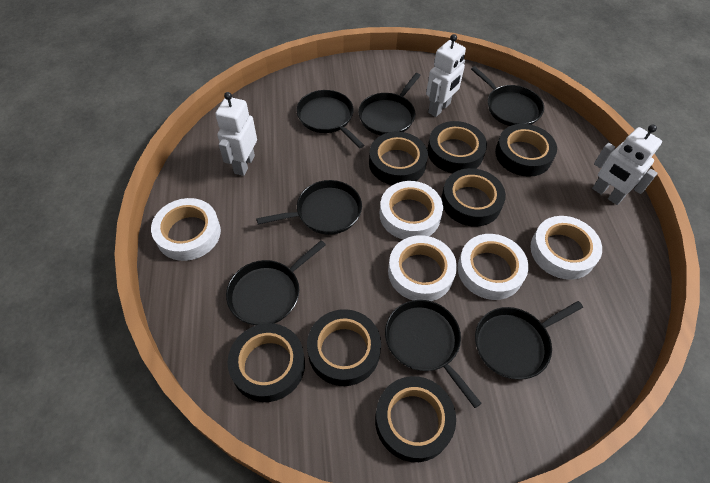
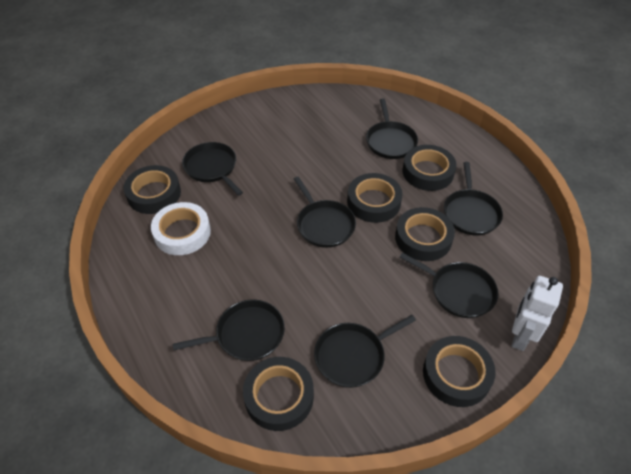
black tape: [228,323,305,402] [307,309,381,386] [369,132,428,185] [375,376,456,462] [427,121,487,173] [441,168,506,227] [495,124,557,177] = 7 -> [124,165,181,214] [243,357,314,431] [347,173,402,223] [395,207,455,261] [403,145,457,191] [423,336,496,407] = 6
white robot: [215,92,257,176] [426,34,466,117] [592,125,662,205] = 3 -> [512,276,563,351] = 1
white tape: [151,198,221,261] [380,181,443,240] [388,235,457,301] [458,234,528,300] [530,216,602,280] = 5 -> [151,202,211,255] = 1

